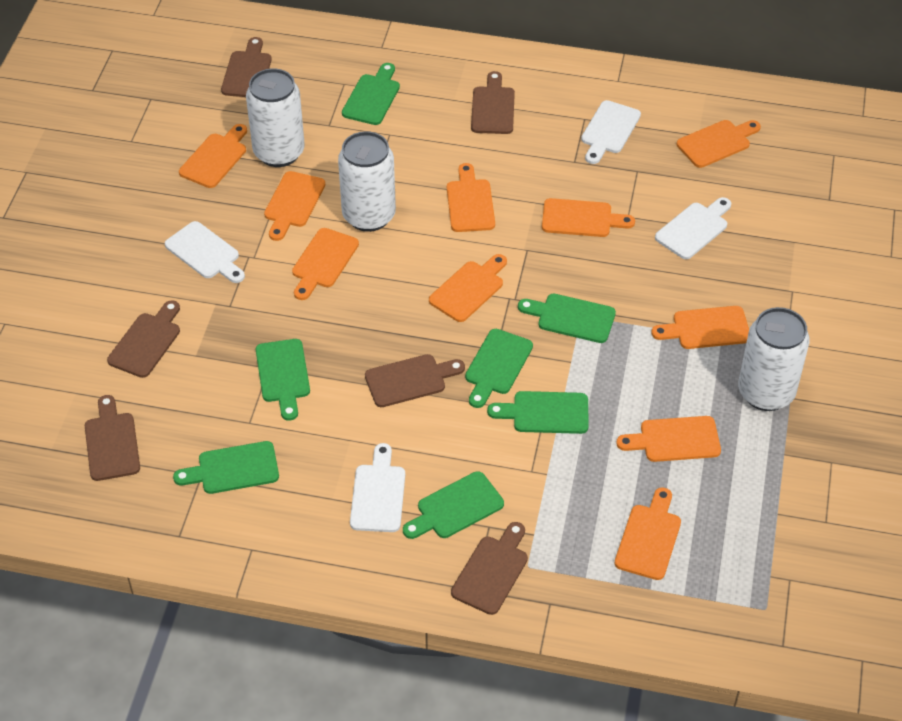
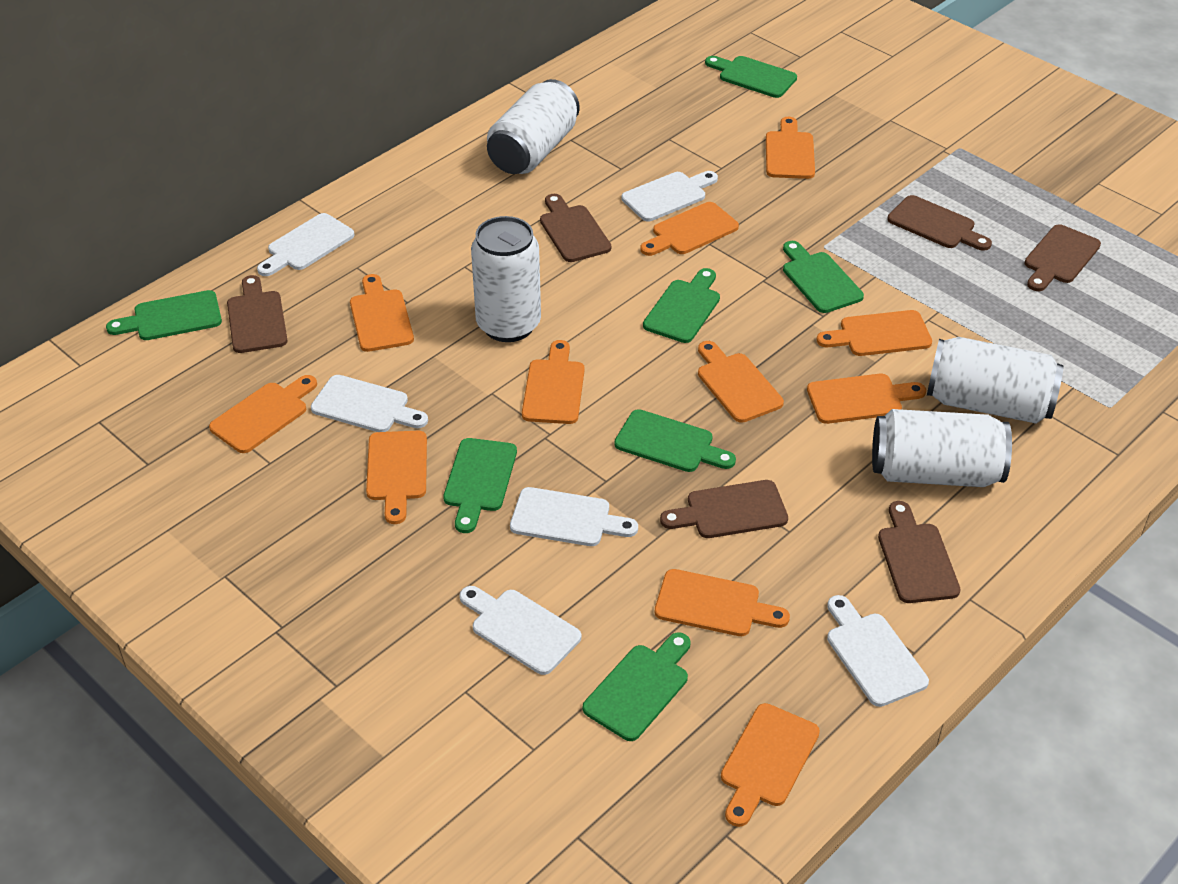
orange cutting board: [179,124,247,188] [264,171,325,241] [292,228,359,300] [429,254,507,322] [447,163,495,232] [542,198,635,237] [615,487,681,580] [616,416,721,462] [651,306,749,349] [677,120,761,168] = 10 -> [209,375,317,453] [350,274,414,352] [366,431,427,524] [522,340,585,424] [640,202,739,256] [654,569,790,636] [698,341,784,423] [721,703,820,827] [766,117,815,179] [807,374,926,424] [817,310,932,356] = 11
white can: [246,68,305,167] [338,131,396,232] [738,307,810,411] = 3 -> [471,216,541,342] [487,79,580,174] [872,409,1012,487] [927,337,1064,424] = 4
white cutting board: [165,221,245,283] [350,443,405,532] [581,100,641,164] [655,197,731,259] = 4 -> [257,213,355,276] [311,375,428,432] [459,586,581,675] [510,487,638,546] [622,171,718,221] [827,595,929,707] = 6

